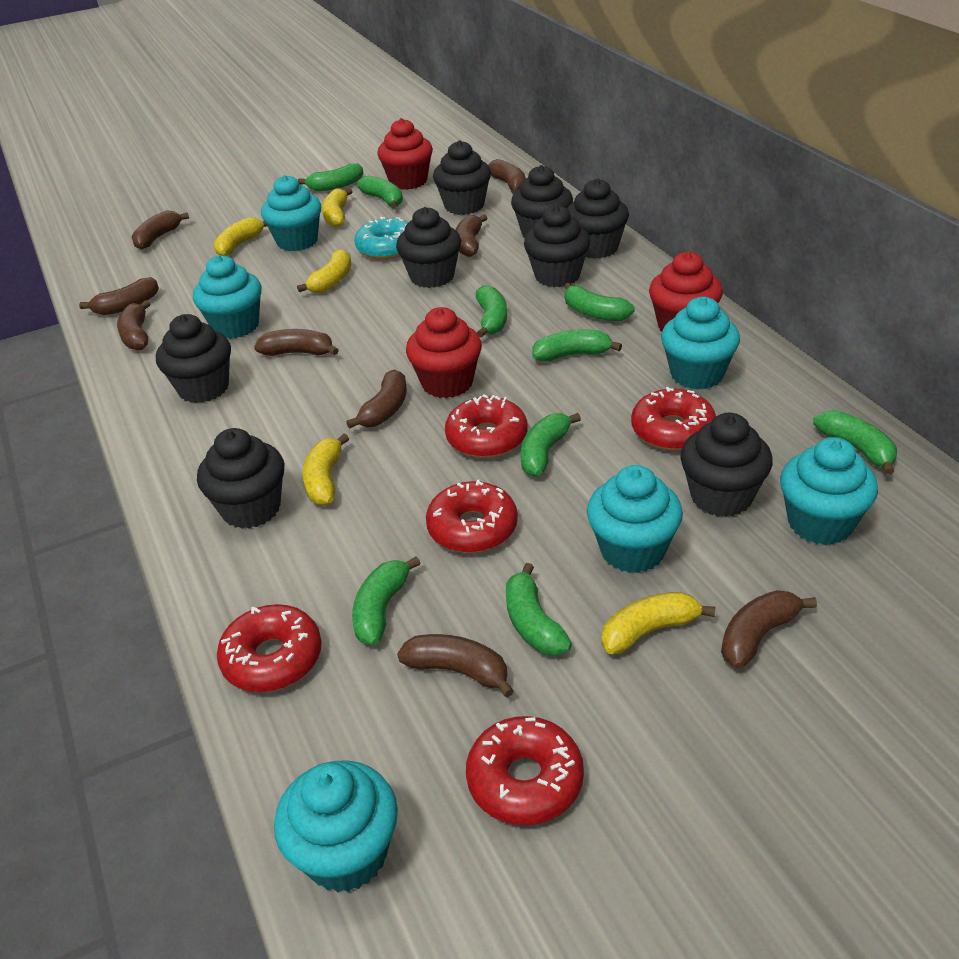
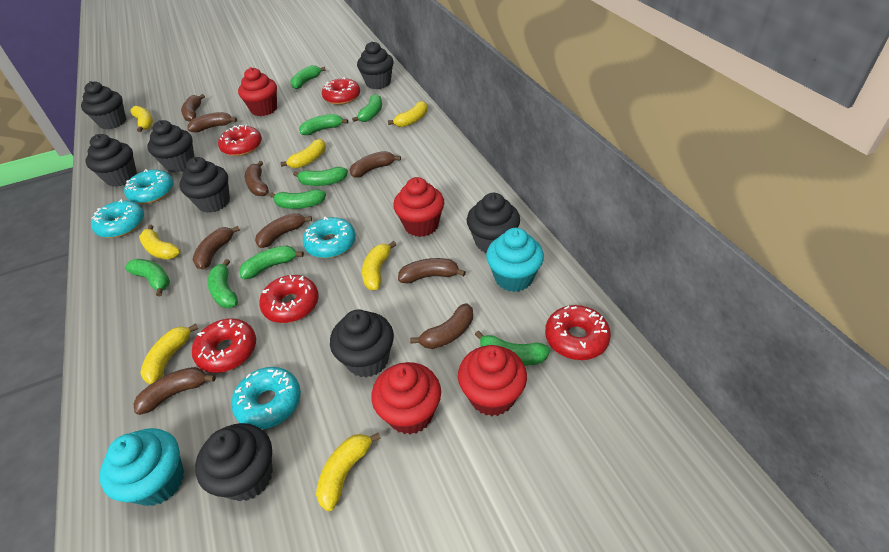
red cupcake: [377,118,433,190] [406,307,482,398] [649,251,723,331] = 3 -> [238,67,277,116] [371,362,441,435] [393,177,444,237] [458,345,527,416] = 4
turquoise cupcake: [193,255,262,339] [261,175,321,251] [274,760,398,893] [587,465,683,573] [661,297,740,389] [780,437,878,545] = 6 -> [100,428,184,506] [486,228,544,292] = 2
turquoise donut: [355,217,409,260] = 1 -> [91,199,144,238] [124,169,174,204] [231,367,301,429] [303,217,356,258] = 4
yellow banana: [213,217,267,256] [297,249,351,293] [303,434,349,505] [322,188,353,227] [601,592,715,654] = 5 -> [130,106,153,132] [139,225,181,260] [140,324,198,384] [280,139,326,168] [316,433,381,511] [362,241,396,290] [388,101,428,127] = 7

